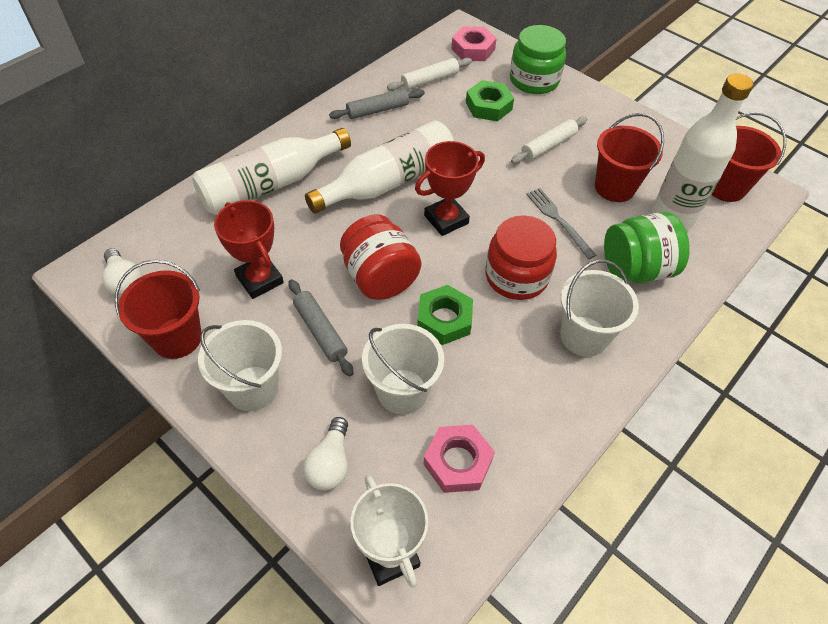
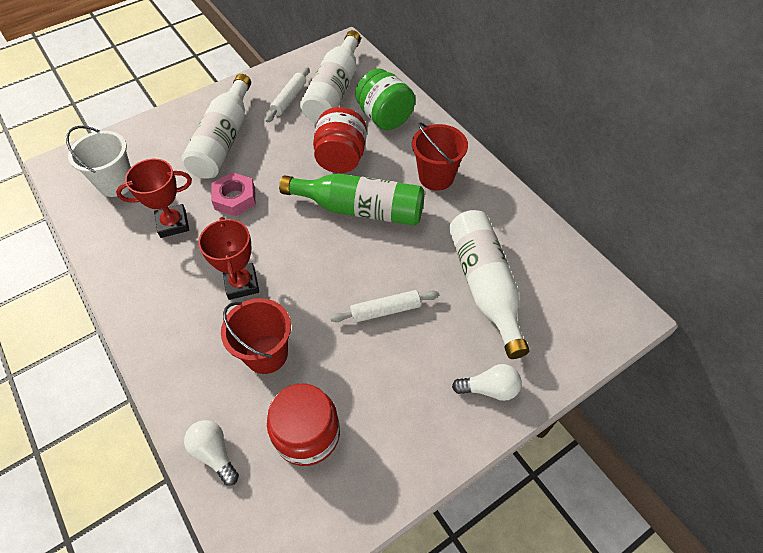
green bottle: none = 0 -> [279,173,425,226] = 1
green jar: [510,25,566,94] [604,212,690,283] = 2 -> [355,68,415,130] = 1
green nut: [417,285,473,345] [466,80,514,121] = 2 -> none = 0
grey fork: [526,188,597,259] = 1 -> none = 0
grey rolling pin: [289,279,353,376] [329,89,425,119] = 2 -> none = 0
pink nut: [423,425,495,493] [451,26,497,61] = 2 -> [211,172,256,216] = 1
red bucket: [115,260,202,359] [595,113,664,202] [712,112,786,202] = 3 -> [221,298,291,374] [412,122,468,191] = 2
white bucket: [198,320,282,411] [362,324,444,415] [561,260,639,357] = 3 -> [66,126,131,197] = 1
white trophy: [351,475,428,588] = 1 -> none = 0

